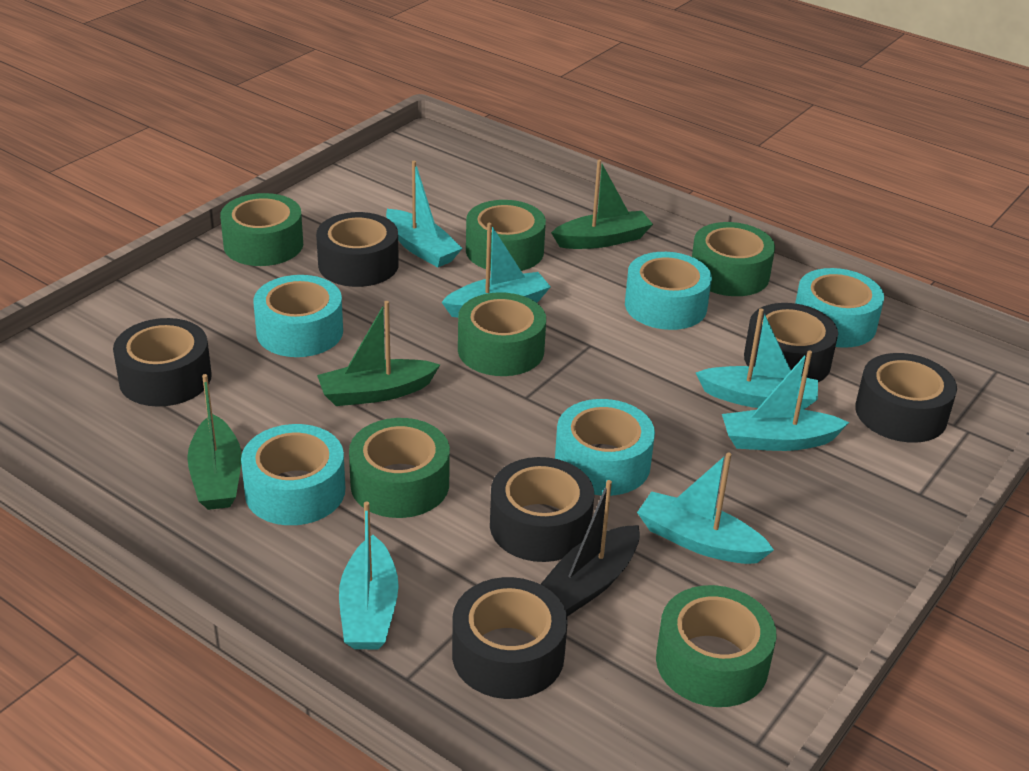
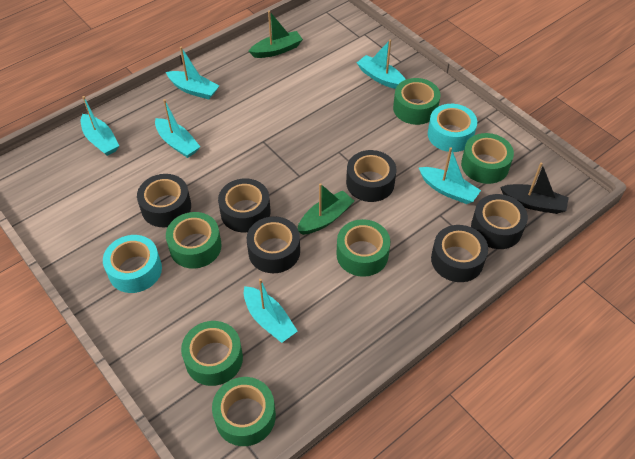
green boat: [187,374,242,510] [317,301,440,406] [551,160,653,249] = 3 -> [249,10,303,58] [298,183,354,235] = 2
turquoise tape: [241,424,345,525] [253,275,343,357] [555,399,655,496] [625,252,712,330] [795,268,884,348] = 5 -> [103,235,162,293] [428,104,477,152] = 2

